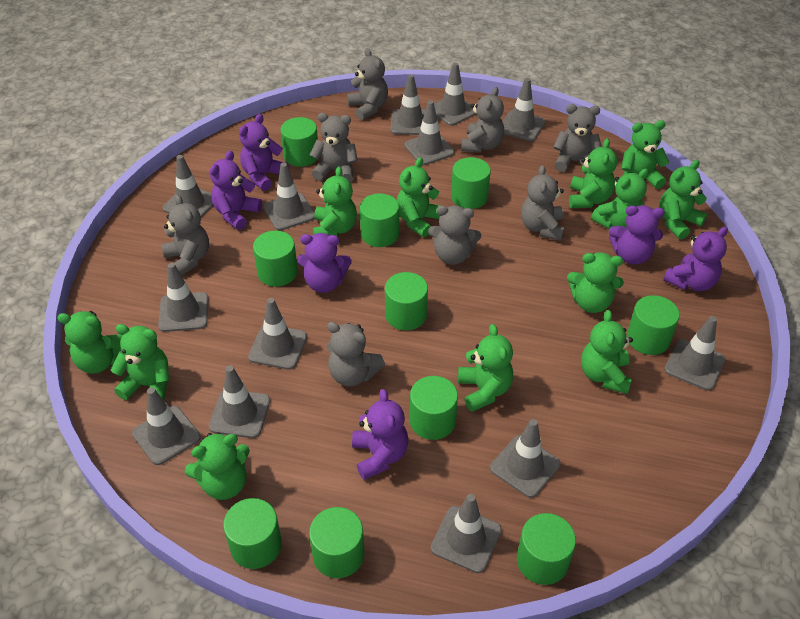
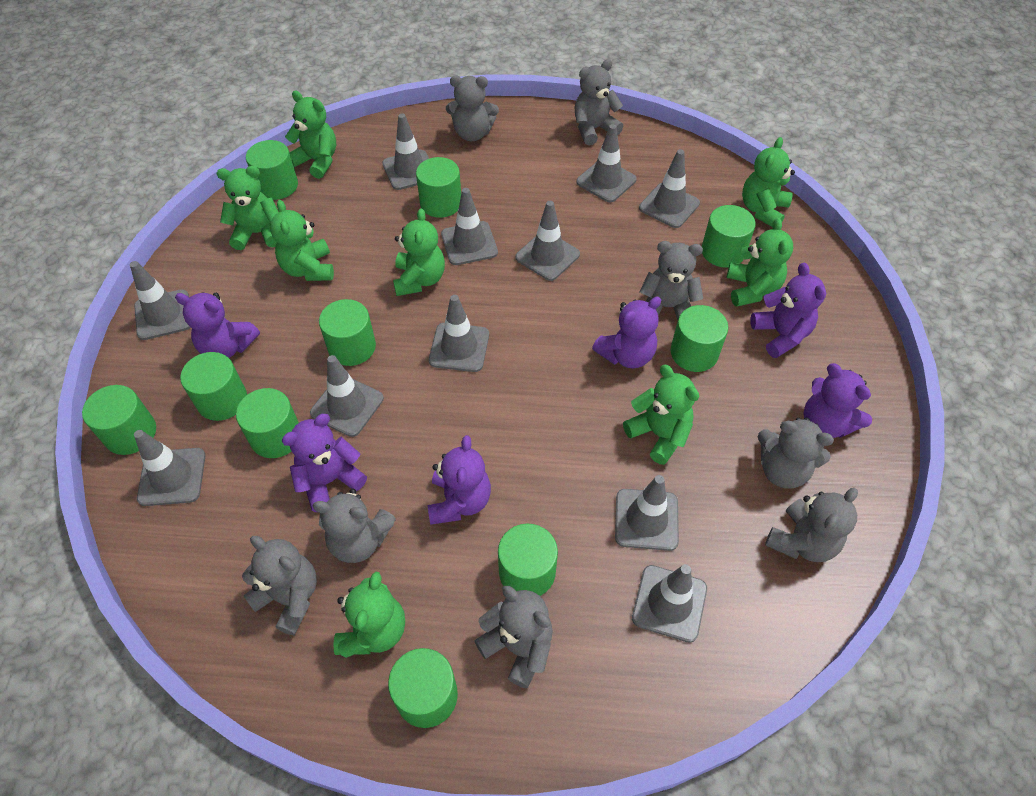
green teddy bear: [57,311,122,373] [111,324,169,400] [185,432,250,500] [313,166,357,236] [397,157,440,237] [458,324,513,412] [567,252,624,313] [569,138,617,208] [581,310,633,394] [591,169,649,229] [621,120,669,189] [659,160,707,239] = 12 -> [217,166,278,250] [270,200,334,281] [285,91,336,179] [333,572,405,658] [393,208,445,296] [623,365,699,465] [727,218,793,307] [742,137,795,227] = 8
grey traffic cone: [132,387,200,465] [158,263,209,332] [163,155,214,218] [209,365,270,438] [248,298,307,370] [263,163,315,230] [390,74,425,135] [404,100,454,165] [431,494,502,573] [434,62,476,126] [490,419,560,498] [502,78,545,141] [664,316,725,390] = 13 -> [130,261,191,340] [134,430,205,506] [310,355,384,437] [382,113,429,190] [429,295,489,372] [441,188,498,265] [515,201,580,281] [576,124,637,202] [615,475,679,551] [632,564,707,643] [639,149,700,228] = 11

